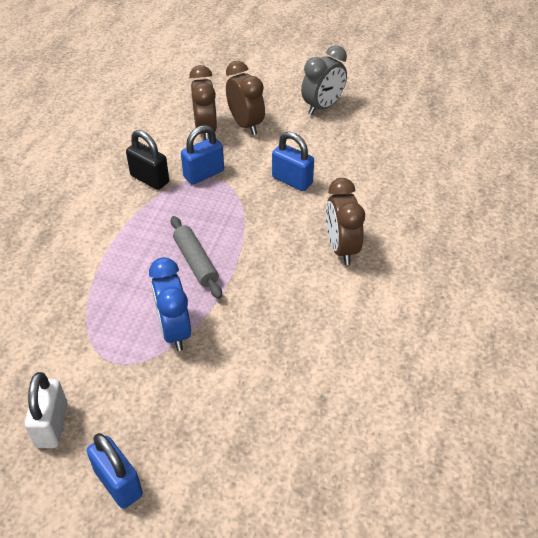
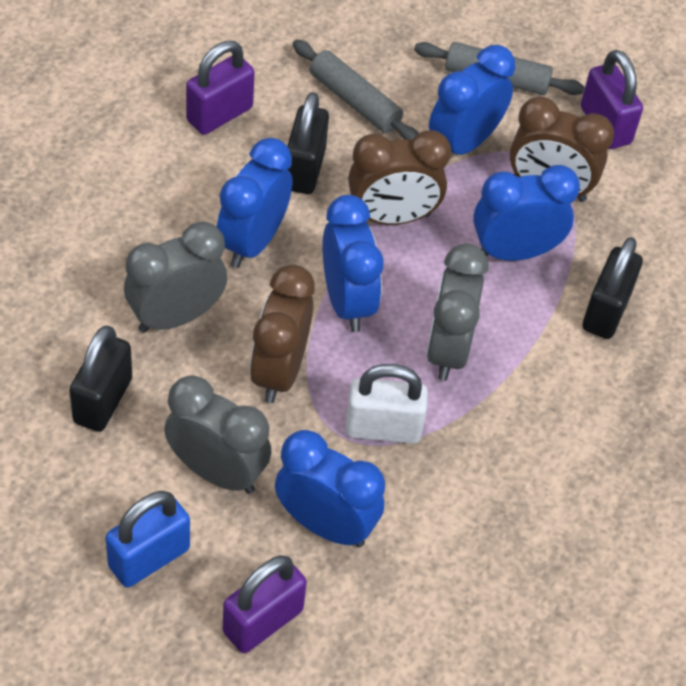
black padlock: [126,130,169,190] = 1 -> [69,325,132,432] [287,92,329,194] [582,237,643,339] = 3
blue clock: [149,257,191,351] = 1 -> [217,138,292,268] [275,430,385,547] [323,195,384,332] [429,45,515,155] [473,165,580,261] = 5
blue padlock: [87,433,143,509] [181,125,224,185] [272,132,314,191] = 3 -> [106,491,190,587] = 1
grey clock: [301,45,347,115] = 1 -> [124,221,227,333] [164,375,272,494] [426,243,488,381] = 3
grey rolling pin: [171,216,222,299] = 1 -> [293,39,419,140] [414,42,584,95] = 2
purple padlock: none = 0 -> [186,41,255,135] [223,555,307,653] [581,50,643,149] = 3

